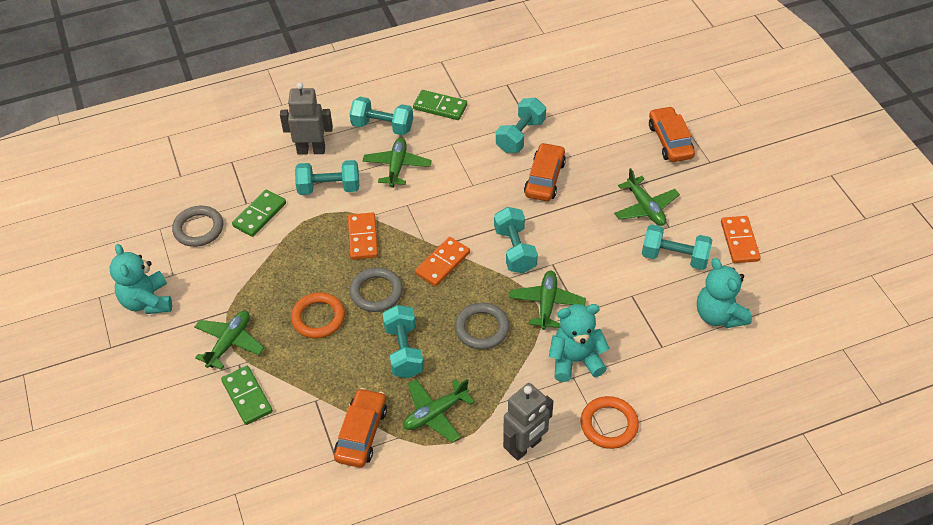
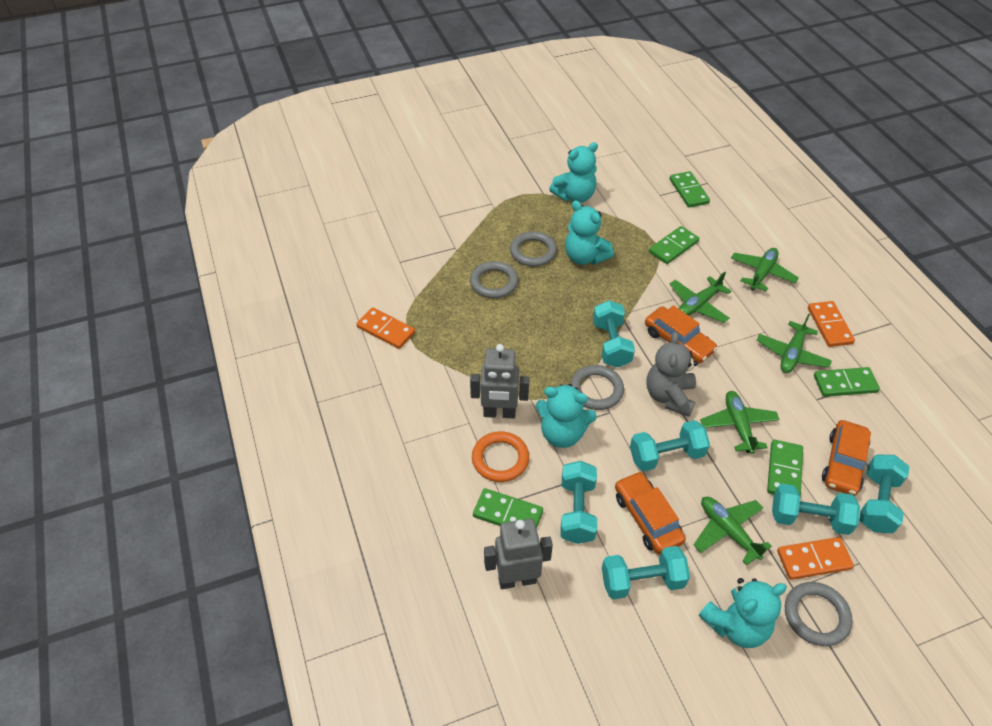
green domino: [221,366,273,425] [232,189,286,237] [413,90,467,120] = 3 -> [473,488,543,529] [649,226,699,264] [670,171,710,208] [767,440,803,497] [814,367,880,397] = 5
grey ring: [172,206,223,247] [349,267,403,312] [455,303,509,349] = 3 -> [470,261,519,298] [510,231,557,267] [570,365,624,410] [785,582,853,646] = 4
grey teddy bear: none = 0 -> [646,332,698,417] = 1
orange ring: [291,292,345,338] [580,396,639,449] = 2 -> [472,431,529,482] = 1
turquoise teddy bear: [110,244,172,314] [549,304,609,382] [697,258,752,328] = 3 -> [536,384,597,448] [549,142,598,203] [565,200,614,265] [699,578,787,648] = 4

